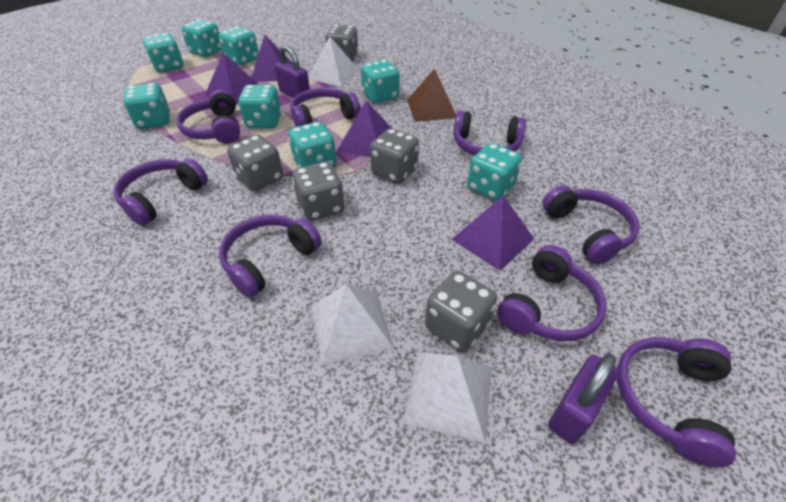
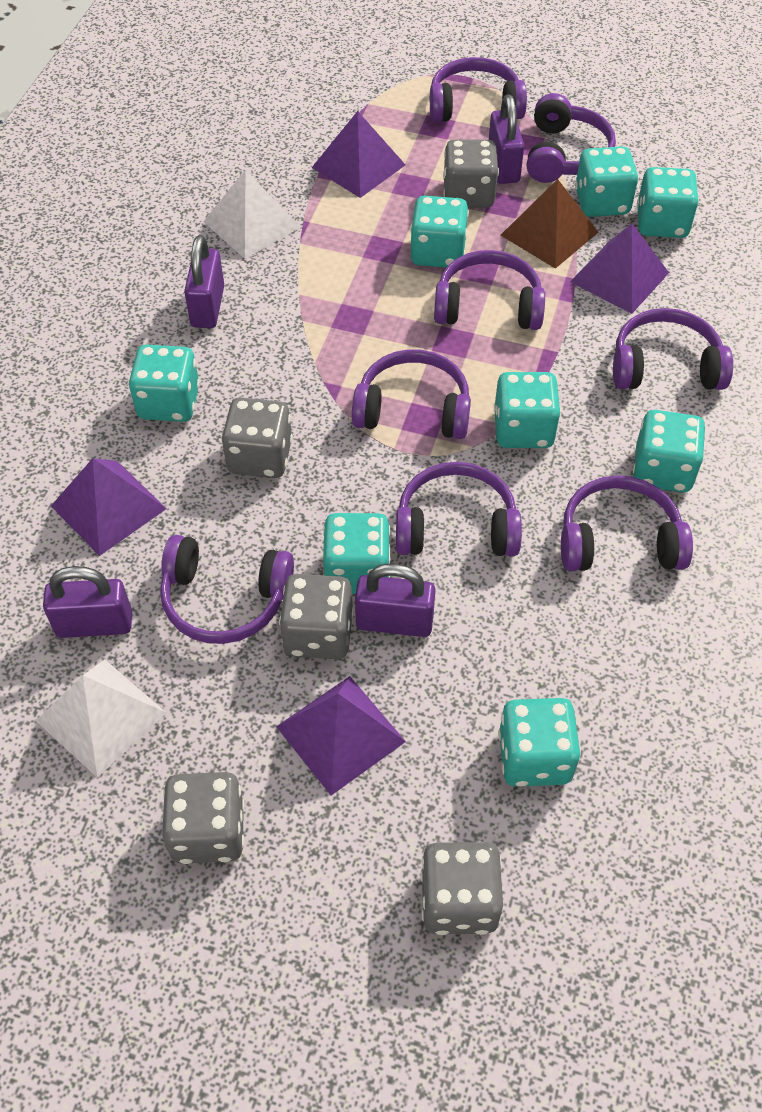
purple padlock: [275,45,310,98] [548,354,619,444] = 2 -> [43,566,132,638] [184,235,224,328] [355,564,435,637] [489,94,524,184] = 4
white pyramid: [308,37,359,87] [312,284,394,365] [403,352,492,442] = 3 -> [36,660,167,778] [203,170,300,259] = 2

